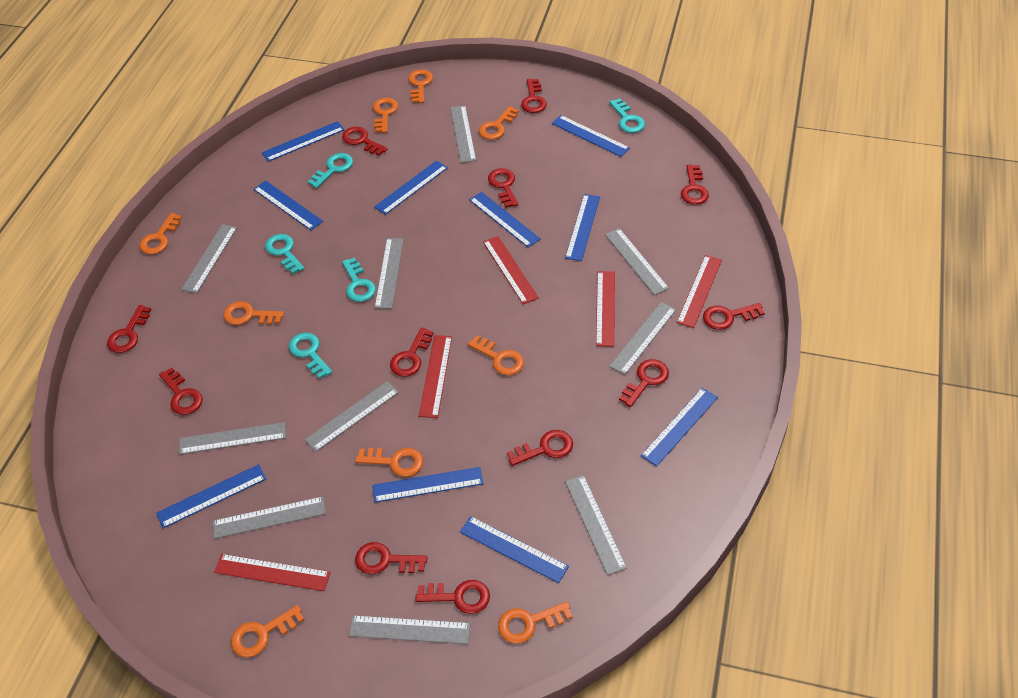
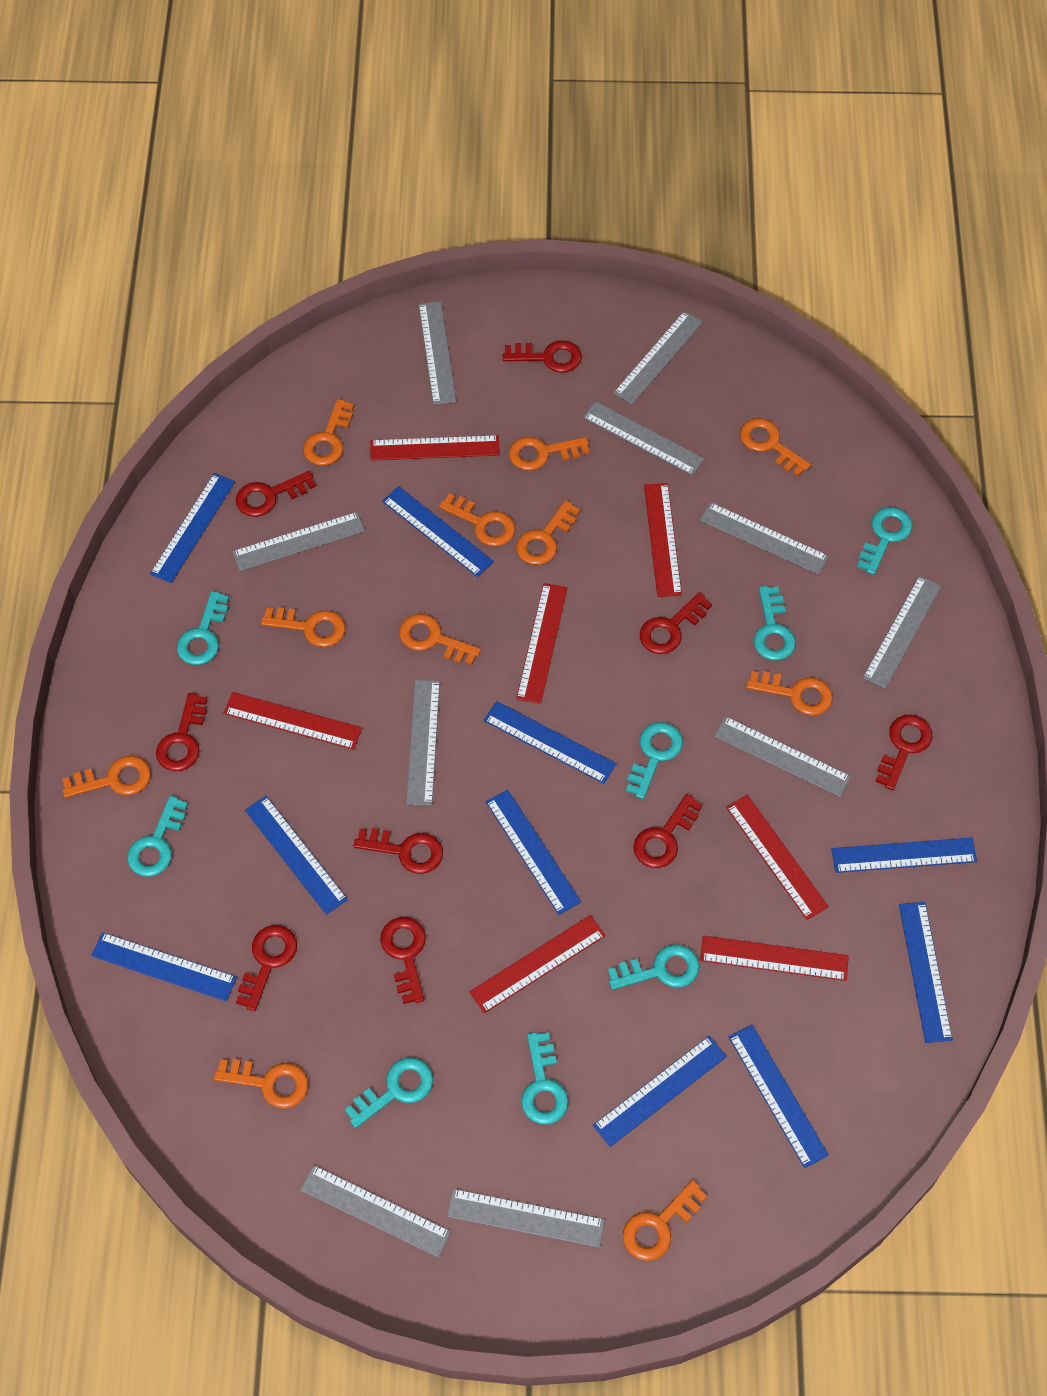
orange key: [139,213,182,254] [224,301,284,325] [231,605,305,657] [356,448,423,477] [373,98,398,133] [408,69,433,103] [468,336,524,375] [479,106,519,140] [498,602,572,644] = 9 -> [63,756,151,798] [214,1059,308,1109] [261,607,345,647] [303,399,354,466] [399,614,481,665] [439,493,515,547] [509,437,589,471] [516,500,580,565] [623,1180,707,1261] [740,418,811,476] [746,671,833,716] = 11
red key: [107,305,151,353] [159,367,203,415] [342,127,387,156] [355,542,428,574] [390,327,433,377] [415,580,490,614] [488,168,518,208] [507,430,573,466] [521,79,547,113] [619,359,669,407] [681,165,709,205] [703,303,765,330] = 12 -> [156,693,207,771] [236,471,316,517] [236,925,297,1011] [354,828,443,874] [380,917,426,1004] [503,340,582,373] [633,794,702,868] [640,592,712,654] [875,714,932,790] = 9
red ruler: [214,554,331,591] [419,335,452,418] [483,236,539,304] [596,271,615,347] [677,255,722,328] = 5 -> [224,692,362,750] [370,435,500,461] [469,915,606,1013] [516,583,567,704] [644,483,682,597] [700,936,849,981] [726,795,829,920] = 7
turquoise key: [265,234,304,274] [289,333,332,379] [308,153,353,188] [342,258,376,302] [609,99,645,133] = 5 -> [127,796,188,877] [177,591,229,665] [345,1058,433,1128] [521,1032,569,1124] [608,944,700,990] [626,722,683,799] [754,586,796,660] [857,507,912,575] = 8

